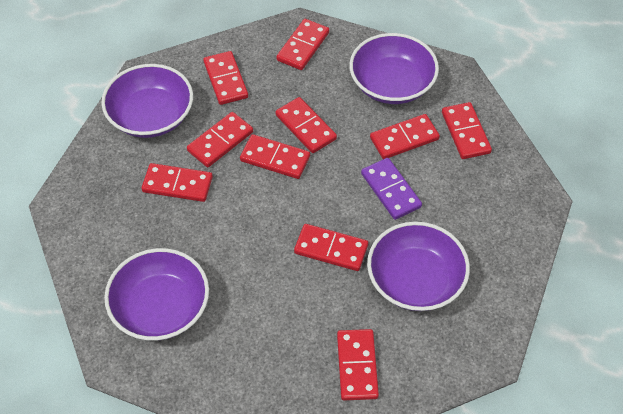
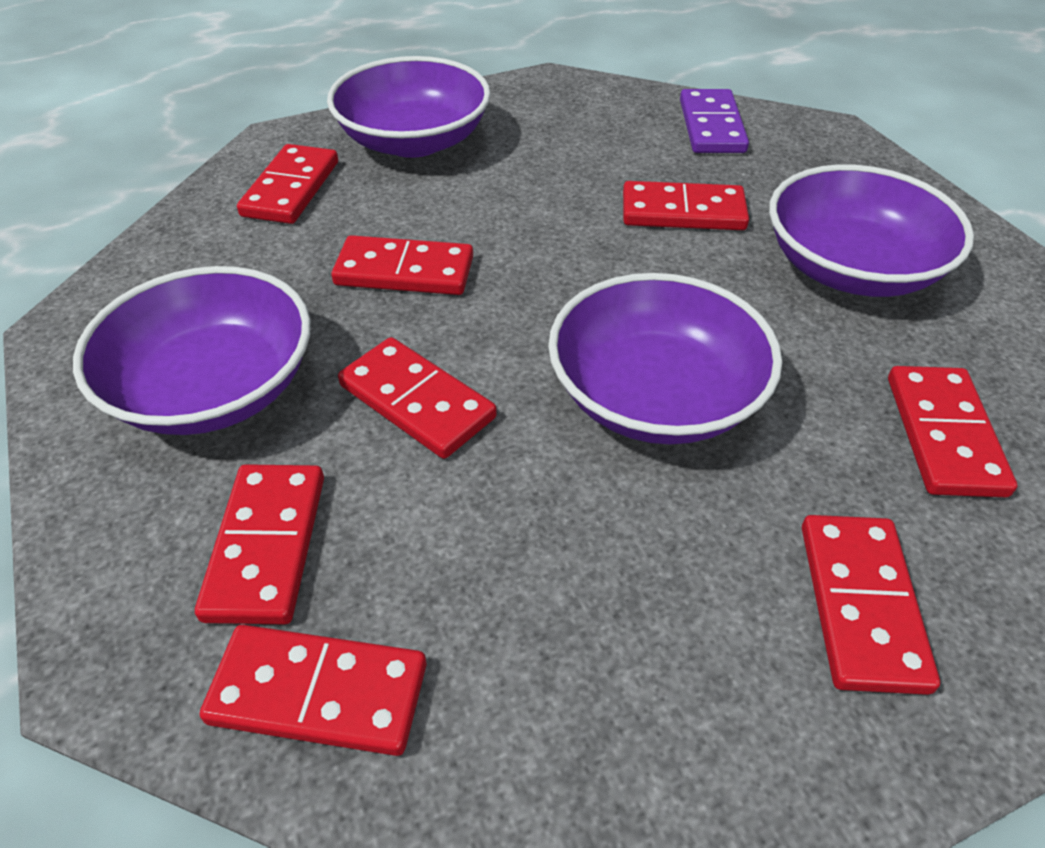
red domino: [141,163,213,202] [187,112,253,167] [203,51,248,105] [240,134,310,179] [276,19,329,70] [276,97,337,153] [294,224,368,271] [337,329,379,400] [370,114,440,159] [442,102,492,159] = 10 -> [195,464,324,624] [200,625,426,756] [237,144,338,224] [331,235,473,295] [338,337,497,459] [623,181,749,230] [802,515,940,695] [888,366,1017,497] = 8

